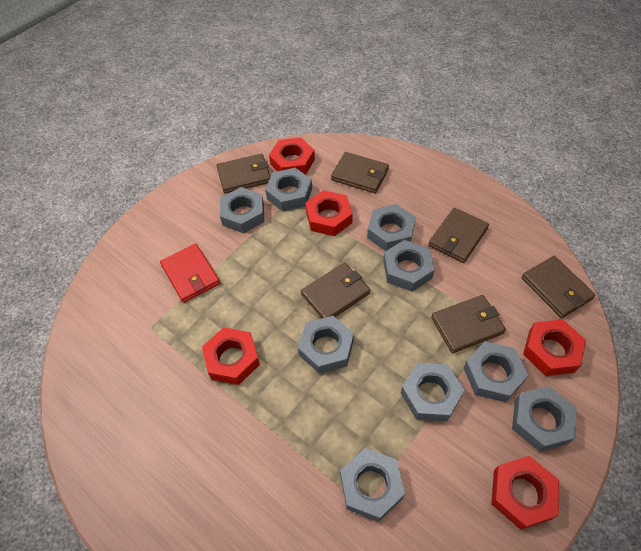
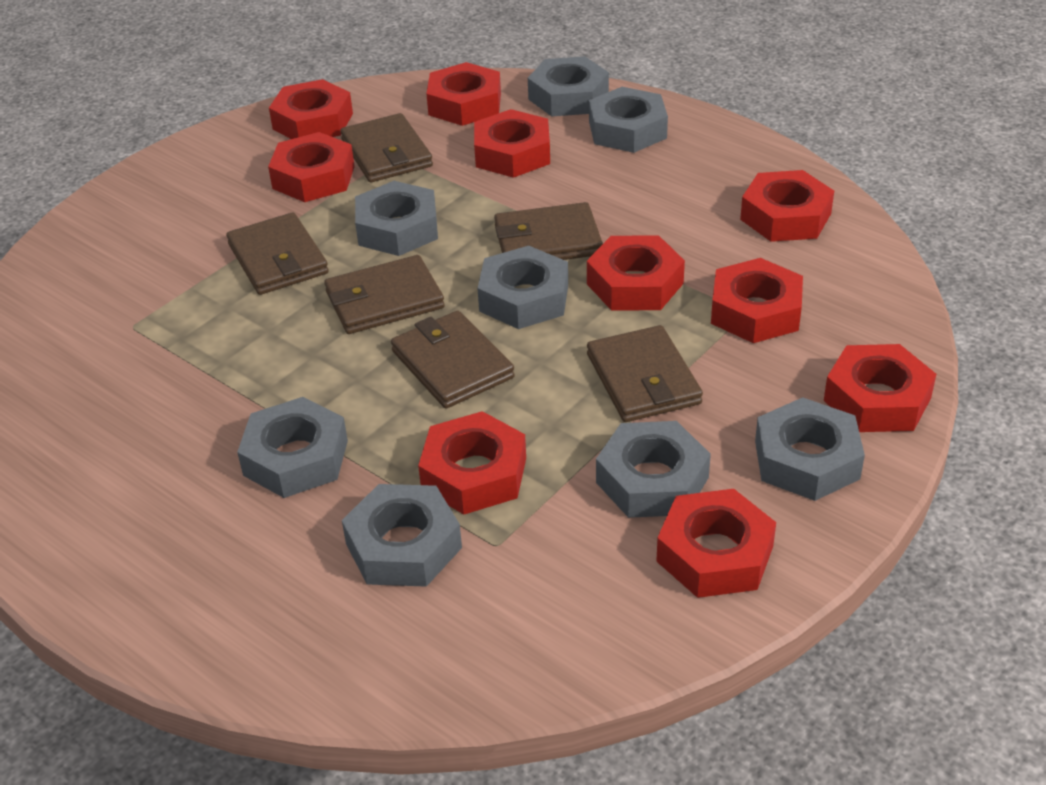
grey nut: [220,187,264,233] [265,168,312,211] [298,316,354,374] [340,448,405,521] [367,204,416,251] [383,240,435,292] [401,363,465,422] [464,341,528,402] [512,386,577,452] = 9 -> [237,397,348,498] [342,484,462,587] [355,181,438,256] [477,246,568,329] [528,56,609,116] [589,87,668,153] [596,421,711,518] [755,397,865,501] = 8
red nut: [202,327,260,385] [269,138,315,175] [305,190,353,236] [491,456,559,530] [523,319,586,376] = 5 -> [268,132,355,202] [269,79,353,139] [418,411,526,515] [426,62,501,126] [474,109,550,178] [587,235,685,310] [656,489,776,598] [711,258,803,343] [740,170,834,242] [824,344,936,432] = 10
red wallet: [160,244,220,303] = 1 -> none = 0

